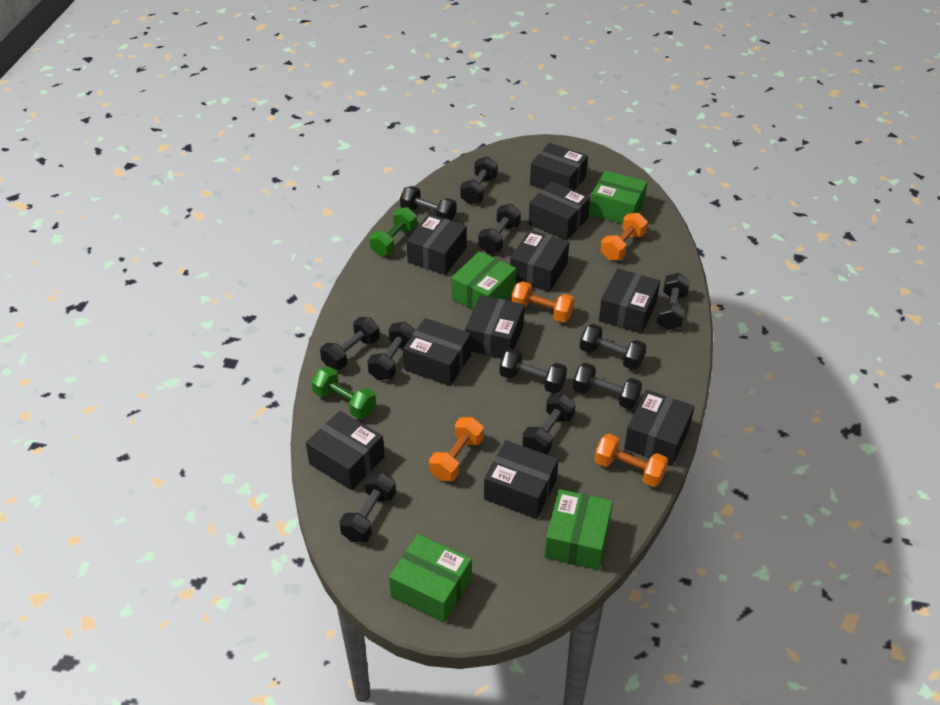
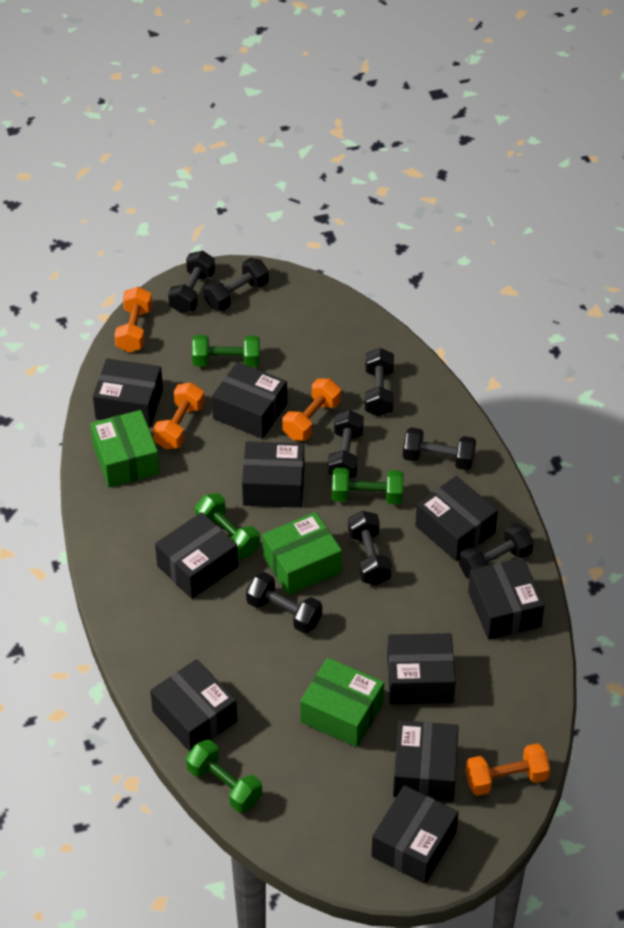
black dumbbell: [320,317,380,370] [339,472,396,542] [367,322,415,380] [400,186,457,221] [460,156,498,204] [478,204,521,254] [500,348,567,394] [522,394,576,454] [573,363,642,409] [580,324,646,370] [657,273,690,330] = 11 -> [168,251,215,313] [204,258,269,311] [246,572,322,633] [327,410,364,479] [348,511,392,585] [365,348,394,417] [403,427,476,470] [459,523,534,579] = 8
green box: [389,534,472,623] [451,251,516,310] [544,489,613,570] [590,170,648,224] = 4 -> [90,410,160,488] [262,512,342,595] [300,658,384,747] = 3
green dumbbell: [311,367,376,419] [369,207,417,256] = 2 -> [186,739,262,813] [192,335,260,367] [195,493,260,559] [332,468,404,504] = 4

